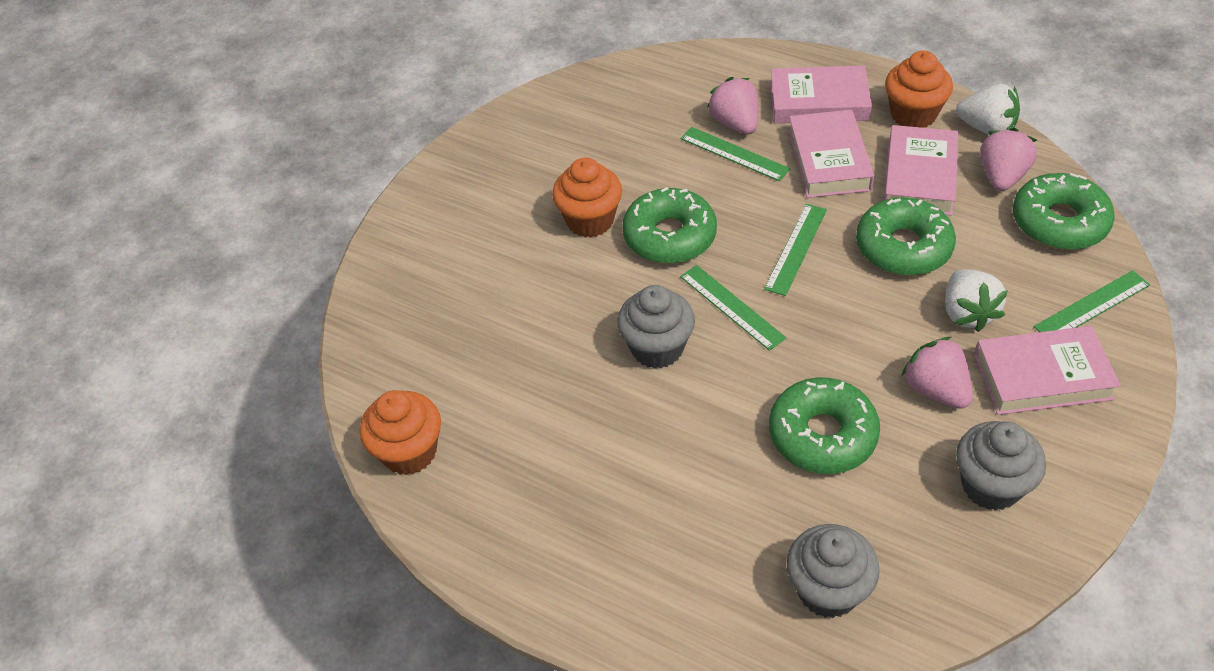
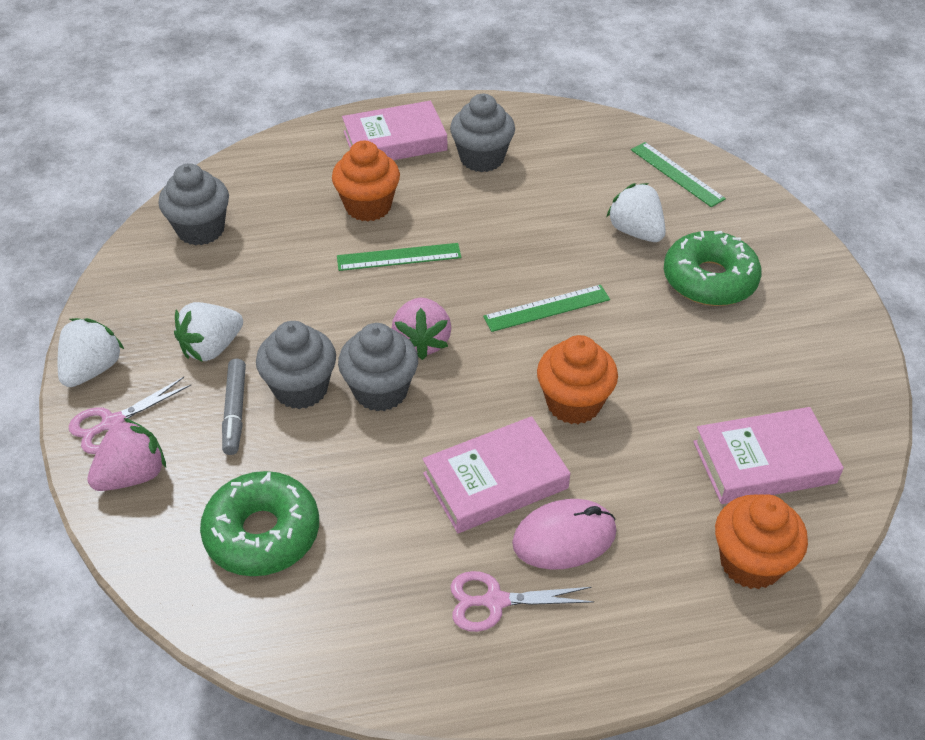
green donut: [622,187,717,264] [769,377,880,474] [856,197,956,276] [1013,173,1115,250] = 4 -> [200,471,319,576] [664,231,761,306] = 2
green ruler: [680,265,786,351] [681,127,790,181] [764,204,827,296] [1034,270,1150,332] = 4 -> [337,243,461,271] [483,285,610,332] [631,142,726,207] = 3
grey cupcake: [617,285,695,369] [787,524,880,618] [956,421,1046,511] = 3 -> [159,163,229,246] [256,321,336,409] [338,323,418,411] [450,94,515,172] = 4
grey marker: none = 0 -> [222,359,246,455] = 1
pink book: [770,65,872,123] [788,109,874,198] [884,125,958,216] [974,326,1121,415] = 4 -> [342,101,448,160] [423,416,570,533] [693,407,844,504] = 3
pink mouse: none = 0 -> [512,499,616,570] = 1
pink scissors: none = 0 -> [69,377,191,454] [450,571,594,632] = 2
pink strawberry: [707,77,758,134] [901,337,973,409] [980,128,1037,191] = 3 -> [87,418,166,491] [392,298,451,360] = 2
white strawberry: [945,269,1008,332] [956,84,1020,135] = 2 -> [58,318,124,387] [174,302,243,362] [606,183,666,242] = 3

